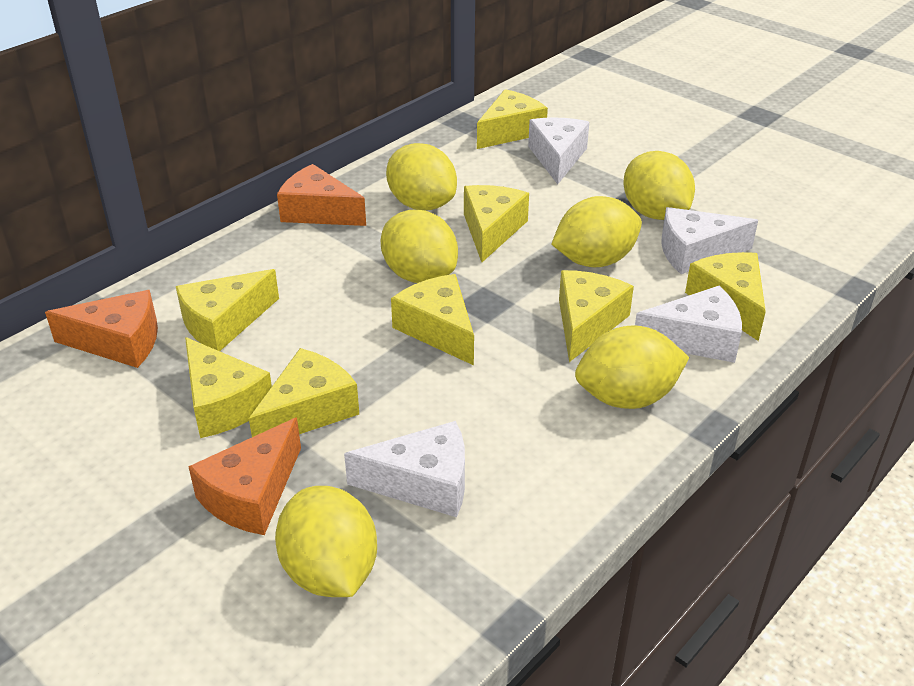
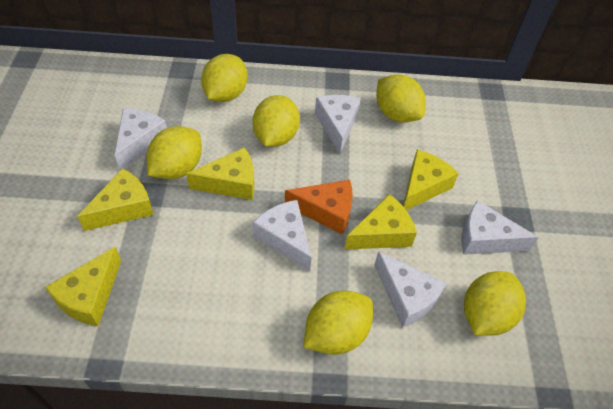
orange cheese: [45,290,158,368] [188,418,301,535] [277,164,366,226] = 3 -> [285,180,353,234] = 1
white cheese: [344,421,465,517] [528,117,589,184] [635,286,742,363] [661,207,758,274] = 4 -> [115,108,167,170] [253,200,311,271] [315,95,361,154] [374,252,446,328] [462,200,539,255] = 5
yellow cheese: [176,269,279,351] [185,337,272,438] [249,348,359,437] [391,274,474,365] [464,185,529,262] [477,89,548,149] [559,270,634,362] [685,252,766,341] = 8 -> [45,247,121,326] [77,168,154,231] [186,147,254,200] [344,194,417,250] [403,150,459,210] = 5

